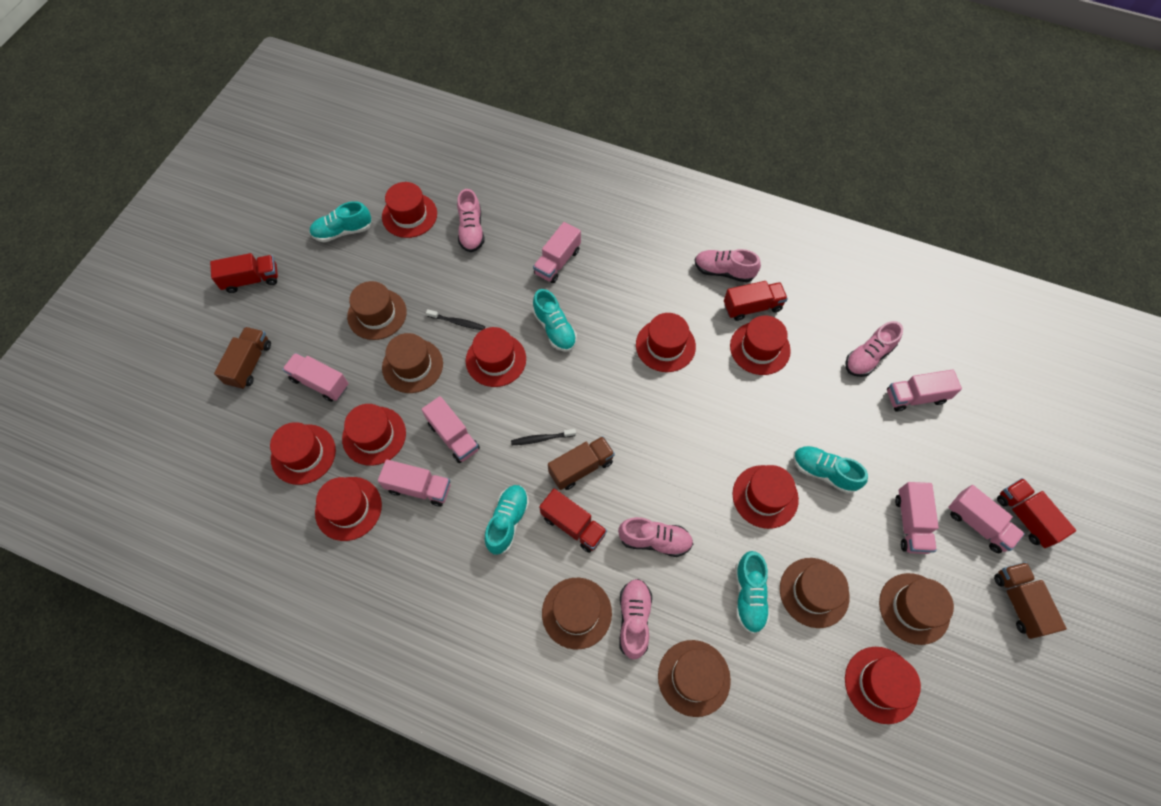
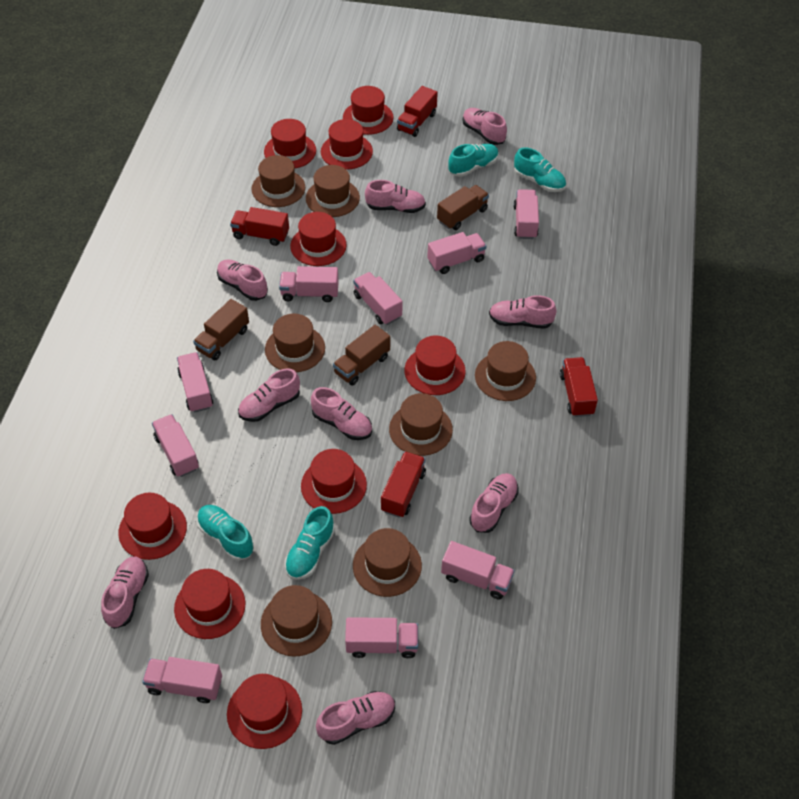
black toothbrush: [426,309,485,330] [511,429,576,445] = 2 -> none = 0
brown hat: [347,281,407,340] [382,333,443,393] [542,578,612,650] [658,640,731,717] [780,558,850,628] [879,573,954,645] = 6 -> [252,155,305,207] [261,585,332,657] [265,314,325,372] [306,165,360,217] [353,528,422,597] [389,393,453,456] [475,341,536,401] = 7
pink shoe: [457,189,484,252] [618,517,693,557] [619,579,652,660] [695,249,761,282] [845,321,903,377] = 5 -> [101,556,149,629] [217,259,268,301] [238,369,300,422] [311,387,372,440] [316,691,395,745] [365,180,426,213] [462,108,507,145] [469,473,518,533] [489,295,556,329] = 9
pink truck: [282,353,349,402] [378,459,451,507] [422,396,480,463] [533,222,581,283] [887,369,962,412] [895,482,939,554] [948,485,1025,553] = 7 -> [142,657,222,703] [152,414,199,477] [177,352,213,413] [279,266,339,302] [345,617,418,658] [353,272,403,325] [427,232,486,274] [441,541,515,600] [513,189,539,239] = 9
turquoise shoe: [309,201,372,242] [485,485,529,555] [533,289,577,352] [735,551,770,634] [793,446,868,494] = 5 -> [197,505,254,561] [285,506,335,580] [448,144,499,177] [514,147,566,192] = 4

